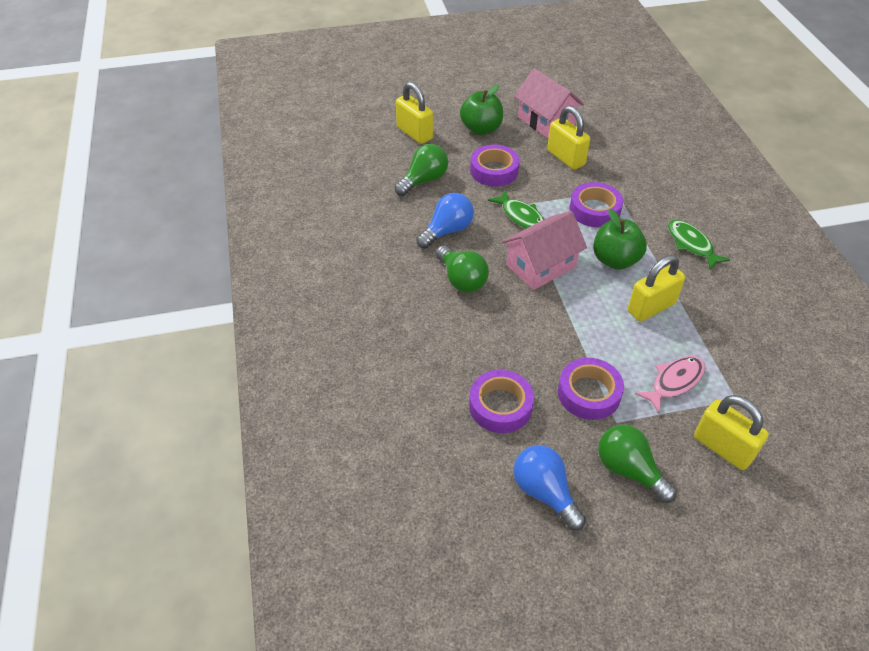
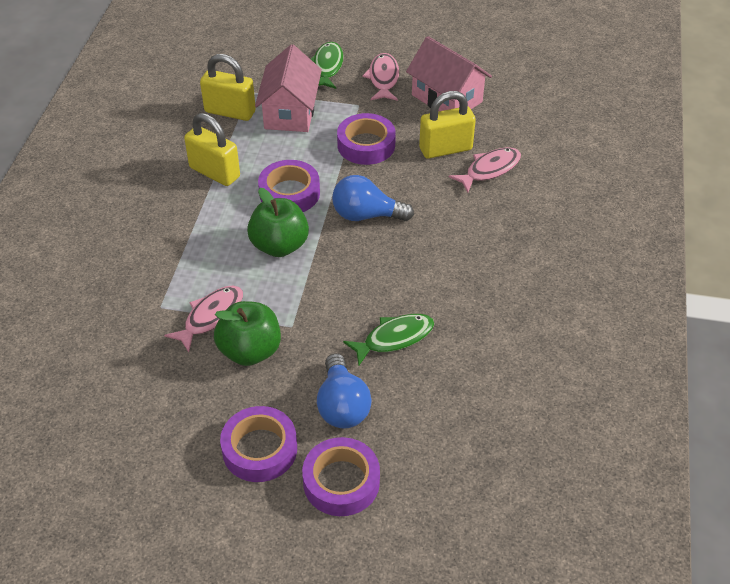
green light bulb: [395,144,448,196] [436,245,489,293] [598,425,677,503] = 3 -> none = 0
pink fish: [635,356,705,413] = 1 -> [164,286,243,352] [362,53,399,101] [449,147,521,193] = 3
yellow padlock: [396,82,433,144] [547,106,590,170] [628,255,685,322] [694,395,769,470] = 4 -> [184,113,240,186] [200,54,256,121] [419,91,476,159] = 3

